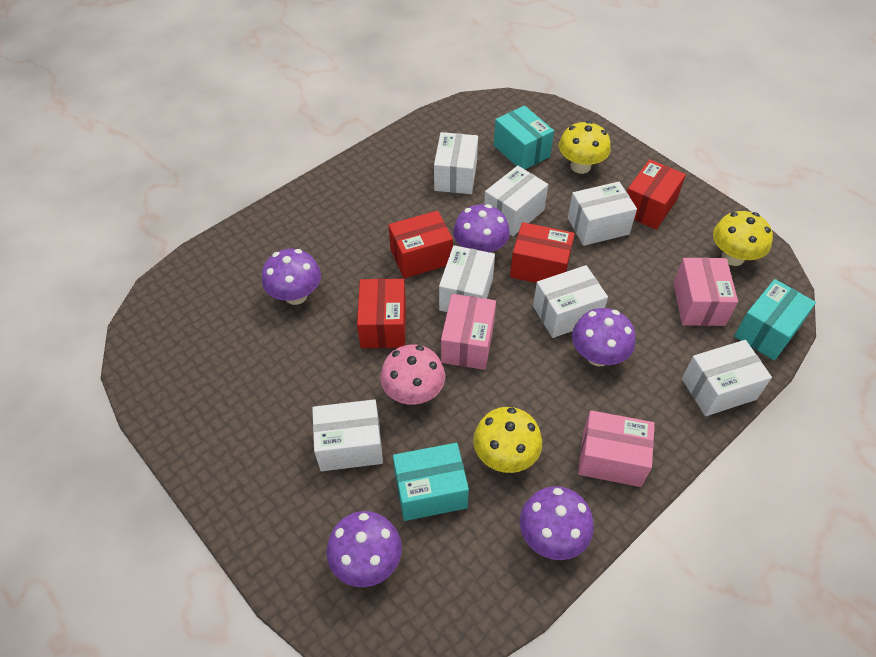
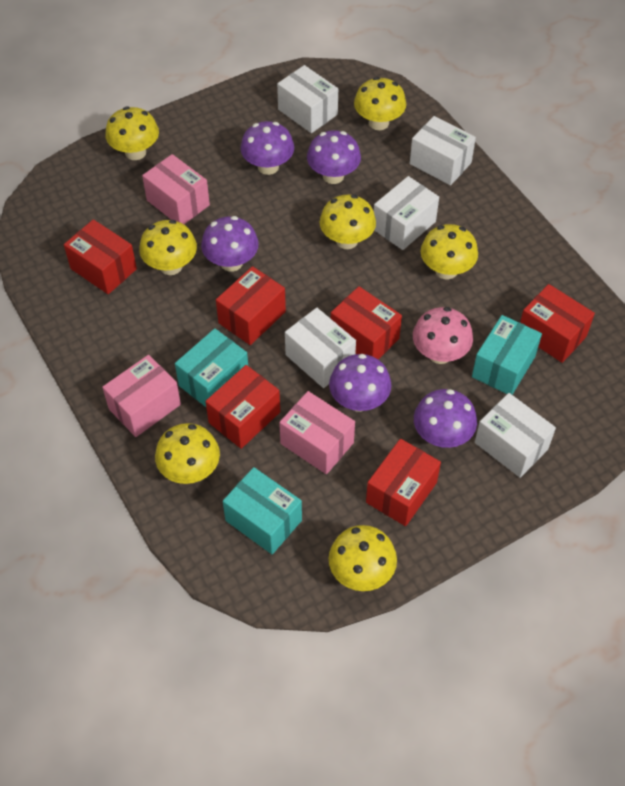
red box: [357,279,406,348] [388,211,453,278] [510,222,575,283] [627,159,686,230] = 4 -> [64,219,137,294] [205,365,280,449] [216,266,286,345] [331,286,402,359] [366,439,441,526] [520,284,595,363] = 6
white box: [312,399,383,471] [434,132,478,194] [439,245,495,312] [484,166,548,236] [533,265,608,338] [568,182,637,246] [682,340,772,416] = 7 -> [277,65,338,133] [285,308,356,388] [374,176,439,250] [410,116,476,185] [475,393,556,478] = 5
yellow mushroom: [473,407,542,473] [559,121,611,174] [713,211,773,266] = 3 -> [105,107,159,160] [139,220,197,275] [155,423,220,484] [320,194,376,249] [329,525,397,591] [354,77,406,130] [421,224,478,280] = 7

